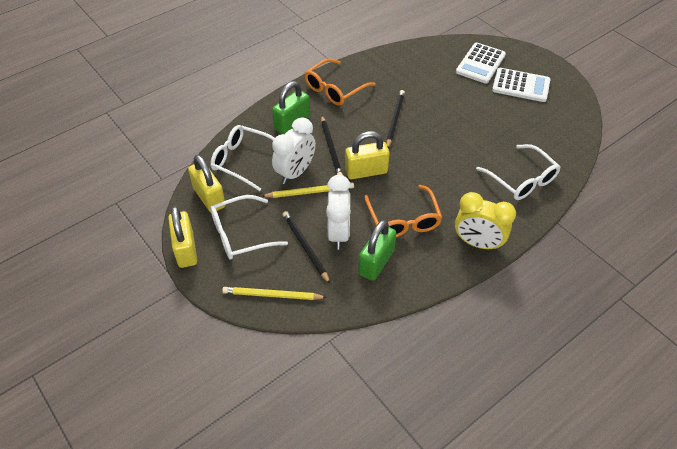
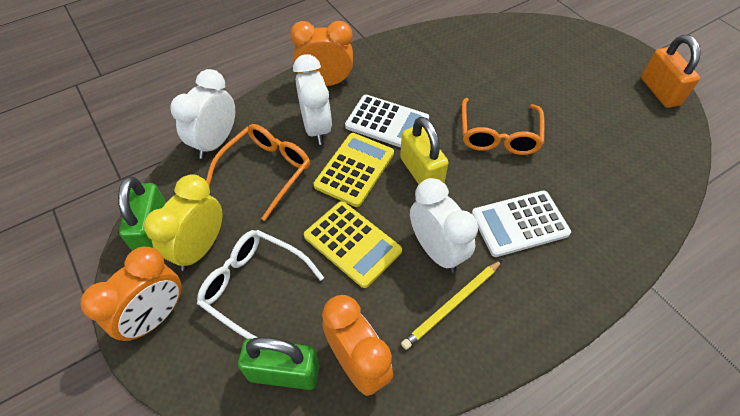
black pencil: [283,211,330,284] [321,115,343,175] [386,90,405,148] = 3 -> none = 0
orange clock: none = 0 -> [80,247,182,341] [290,21,353,86] [322,295,393,396] = 3
orange padlock: none = 0 -> [641,35,701,108] = 1
white clock: [272,117,316,184] [326,175,351,249] = 2 -> [170,69,235,159] [293,54,332,145] [410,178,478,273] = 3
white glasses: [210,125,275,191] [210,195,288,260] [476,144,561,200] = 3 -> [197,230,324,339] = 1
yellow calculator: none = 0 -> [304,201,402,288] [314,133,394,207] = 2
yellow padlock: [168,206,197,268] [188,155,225,212] [345,131,389,179] = 3 -> [400,117,448,184] = 1
yellow pencil: [222,287,327,300] [262,183,354,198] = 2 -> [401,260,502,350] = 1

